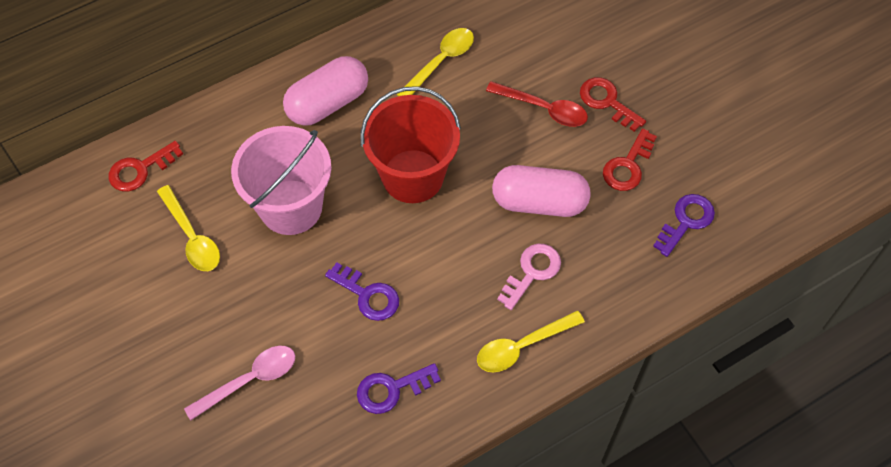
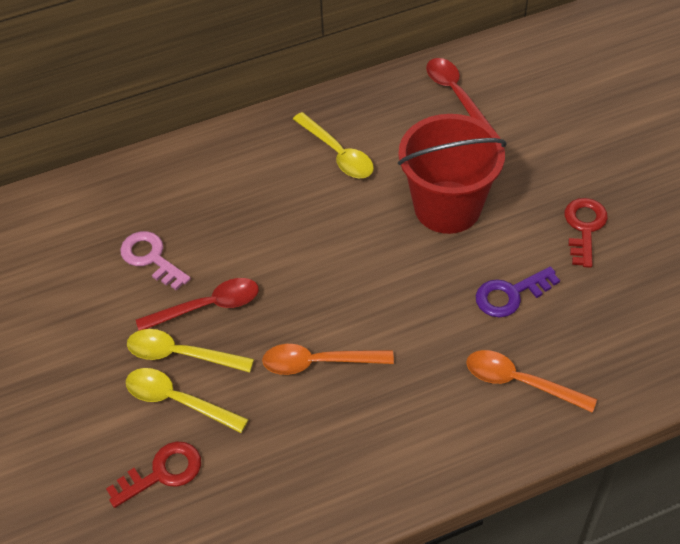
orange spoon: none = 0 -> [262,344,394,375] [466,350,597,413] = 2
pink bucket: [231,126,331,235] = 1 -> none = 0
pink capsule: [283,56,368,126] [492,165,590,217] = 2 -> none = 0
pink spoon: [184,346,295,421] = 1 -> none = 0
purple key: [325,262,399,321] [357,363,441,414] [653,194,715,257] = 3 -> [476,266,560,318] = 1
red key: [109,141,183,192] [580,77,646,132] [603,128,657,191] = 3 -> [106,441,201,508] [565,198,608,268] = 2
red spoon: [486,81,588,127] = 1 -> [136,278,259,331] [426,58,494,130] = 2

